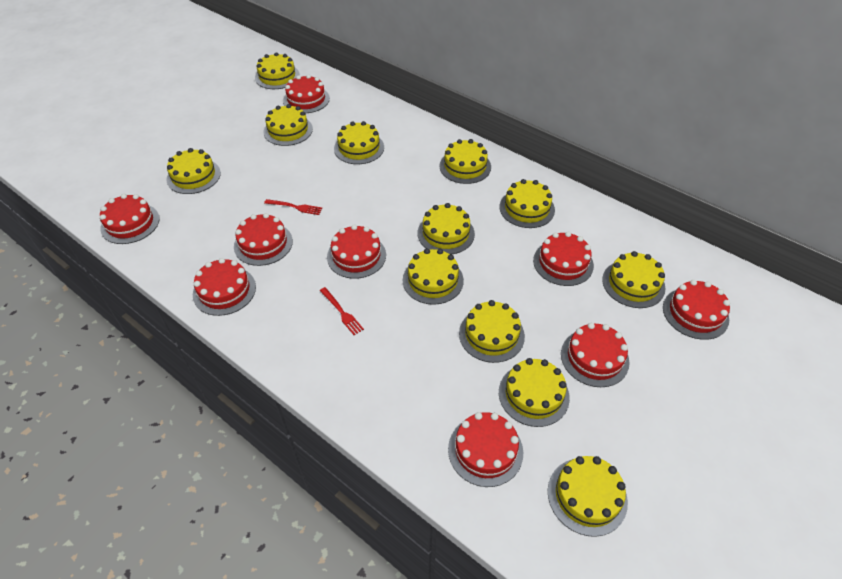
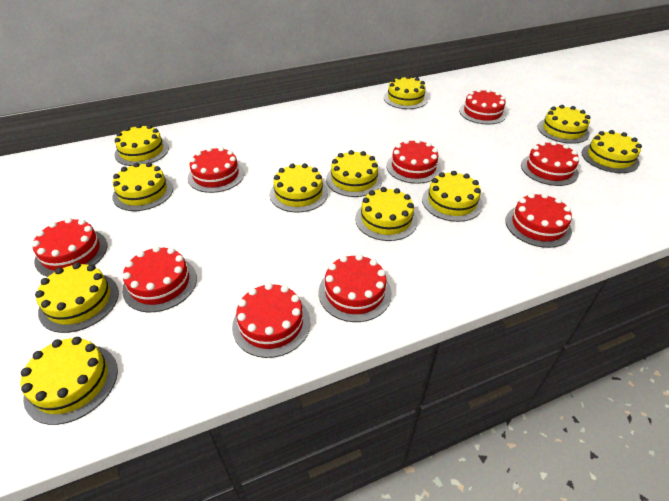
red fork: [264,199,322,215] [320,287,364,335] = 2 -> none = 0
yellow cake: [167,148,221,194] [255,52,300,89] [263,104,313,146] [334,121,384,164] [403,249,464,305] [417,203,475,255] [439,139,491,184] [459,300,525,363] [499,179,555,228] [499,358,570,427] [548,456,628,537] [602,251,666,308] = 12 -> [21,337,118,425] [35,262,119,333] [112,162,173,211] [115,124,169,166] [270,163,328,213] [326,150,382,197] [355,187,418,241] [384,75,428,109] [422,171,483,222] [538,105,590,144] [582,130,642,173] = 11

